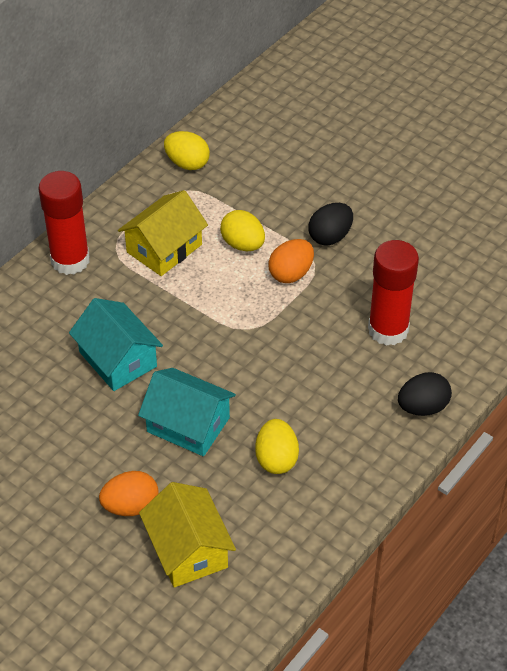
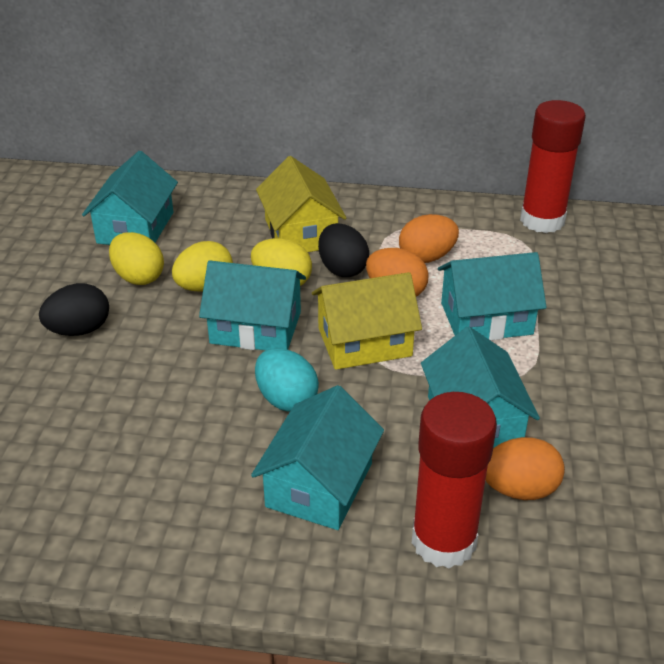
orange egg: [99,471,159,516] [268,239,314,283] = 2 -> [366,248,428,296] [399,214,459,263] [485,437,565,500] = 3
turquoise egg: none = 0 -> [255,348,319,412] = 1
turquoise house: [69,298,163,391] [138,368,236,456] = 2 -> [82,151,178,245] [199,260,306,351] [251,385,384,530] [421,327,540,448] [438,252,547,340] = 5

